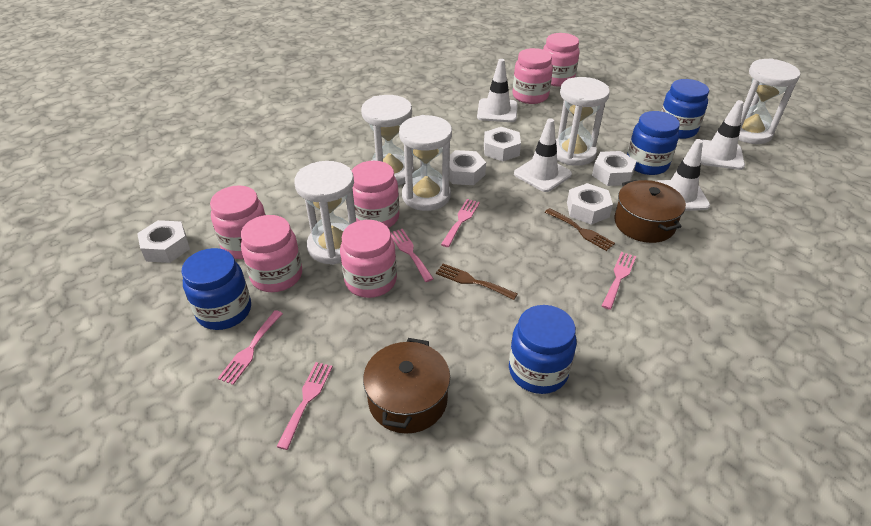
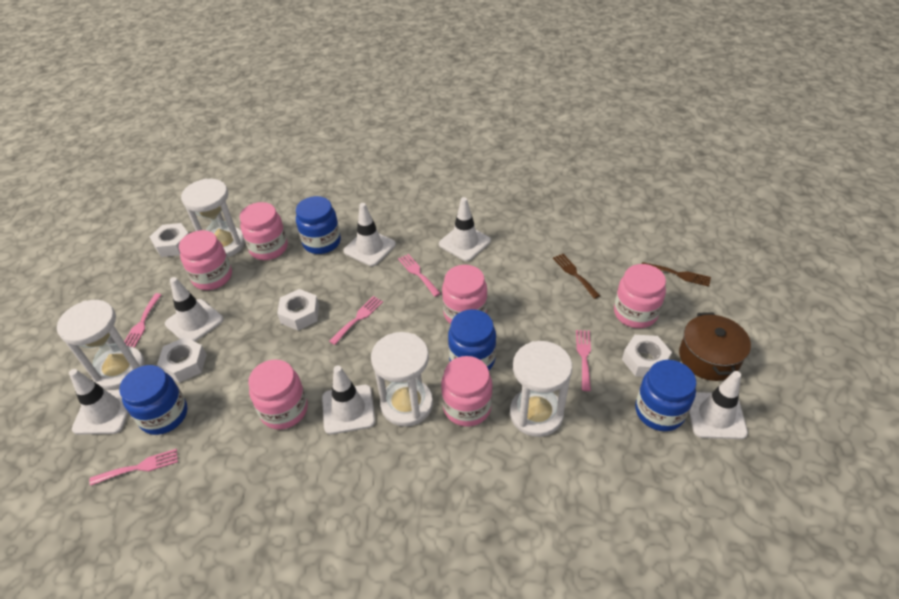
brown pot: [363,338,450,434] [614,180,686,243] = 2 -> [679,312,751,381] = 1
white hourglass: [294,161,356,265] [361,95,414,186] [399,115,452,211] [556,77,610,166] [738,58,800,144] = 5 -> [57,300,145,390] [181,178,245,257] [371,332,433,427] [510,341,572,437] = 4
white nut: [137,220,190,263] [449,150,486,185] [484,127,521,161] [567,183,613,225] [592,151,637,186] = 5 -> [150,223,188,257] [157,337,207,383] [277,289,319,330] [622,335,672,377] = 4
white traffic cone: [477,59,518,122] [514,118,572,192] [656,139,710,211] [701,100,745,170] = 4 -> [69,369,129,435] [165,277,224,342] [322,366,375,434] [343,203,396,266] [439,197,491,261] [689,371,748,439] = 6

